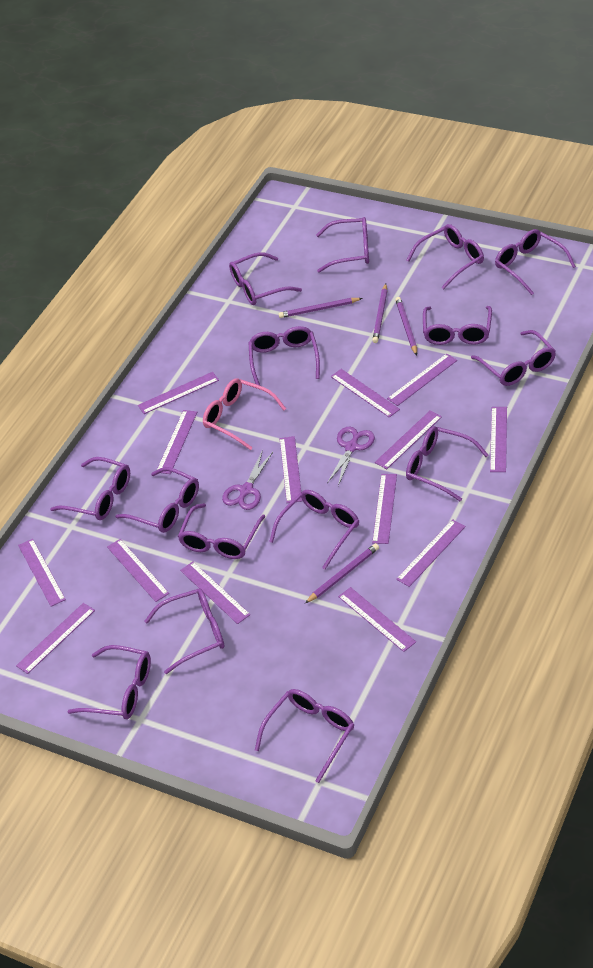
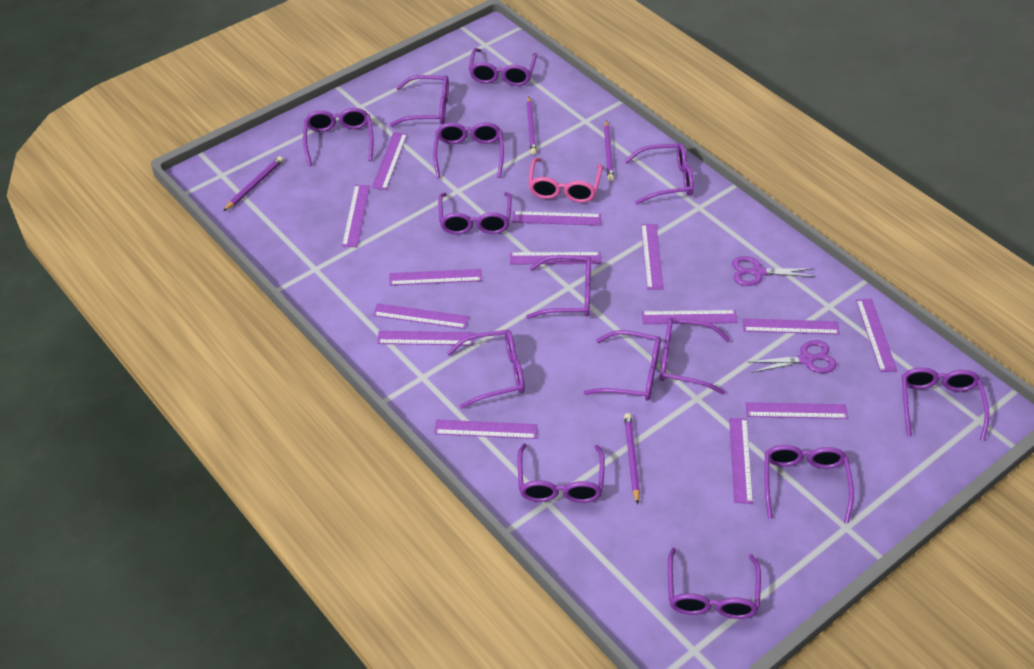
purple glasses: [50,457,130,520] [67,645,151,719] [115,467,199,533] [144,588,224,674] [178,503,265,559] [229,252,302,305] [248,326,320,386] [255,689,354,783] [269,490,359,570] [316,217,369,273] [406,426,489,501] [407,224,484,290] [423,306,492,345] [471,330,556,386] [495,229,576,295] = 15 -> [303,108,373,166] [390,75,449,127] [433,122,504,178] [438,192,512,234] [447,330,525,409] [469,48,537,86] [517,443,605,503] [526,255,591,319] [584,330,661,401] [625,143,694,204] [660,318,730,395] [668,548,761,619] [764,445,854,523] [902,367,989,441] = 14

